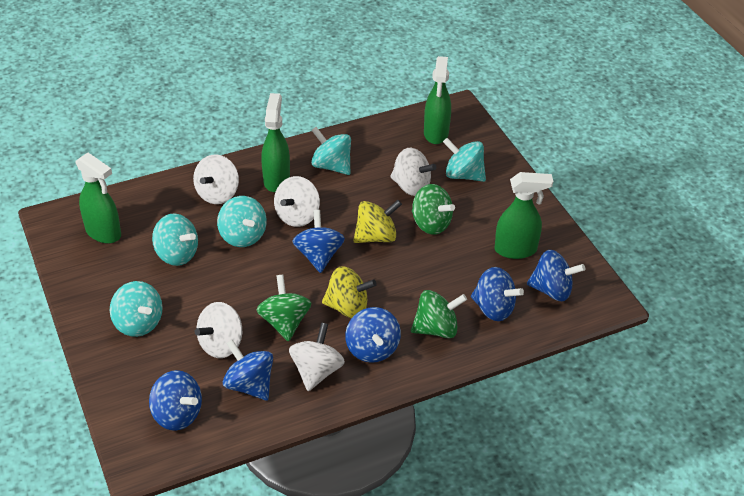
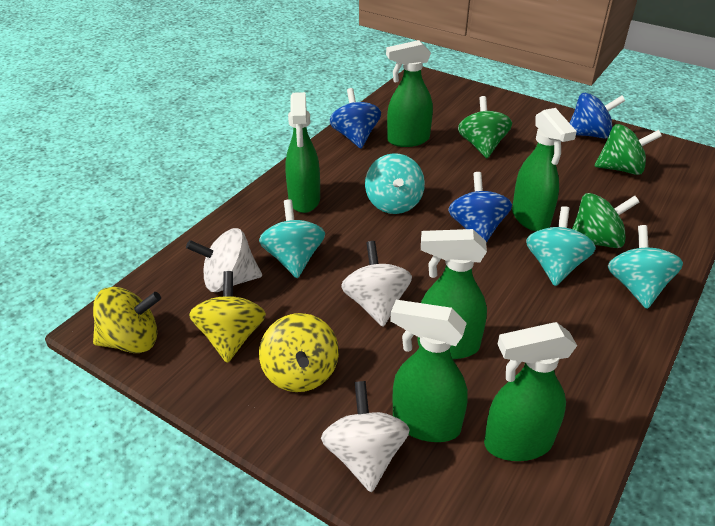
blue spinning top: [149,370,202,431] [223,339,273,401] [292,210,345,273] [345,307,401,363] [471,267,524,321] [527,250,585,301] = 6 -> [329,88,381,148] [448,172,512,243] [570,93,625,139] = 3
green spray bottle: [75,153,121,244] [261,93,290,192] [424,56,451,144] [495,172,553,259] = 4 -> [285,92,320,213] [386,40,433,147] [390,300,468,442] [418,229,487,359] [484,322,577,461] [512,108,577,231] = 6
turquoise spinning top: [110,281,163,337] [152,214,198,266] [217,196,267,247] [311,127,351,175] [443,138,486,182] = 5 -> [259,199,325,278] [365,153,425,214] [526,206,596,286] [608,225,683,309] = 4
white spinning top: [193,154,239,204] [195,302,242,358] [274,176,320,227] [289,322,345,391] [390,148,437,196] = 5 -> [186,228,262,292] [321,381,410,492] [341,241,412,327] = 3
yellow spinning top: [322,266,377,318] [353,200,402,243] = 2 -> [93,287,161,353] [189,271,266,363] [259,313,339,392] = 3

